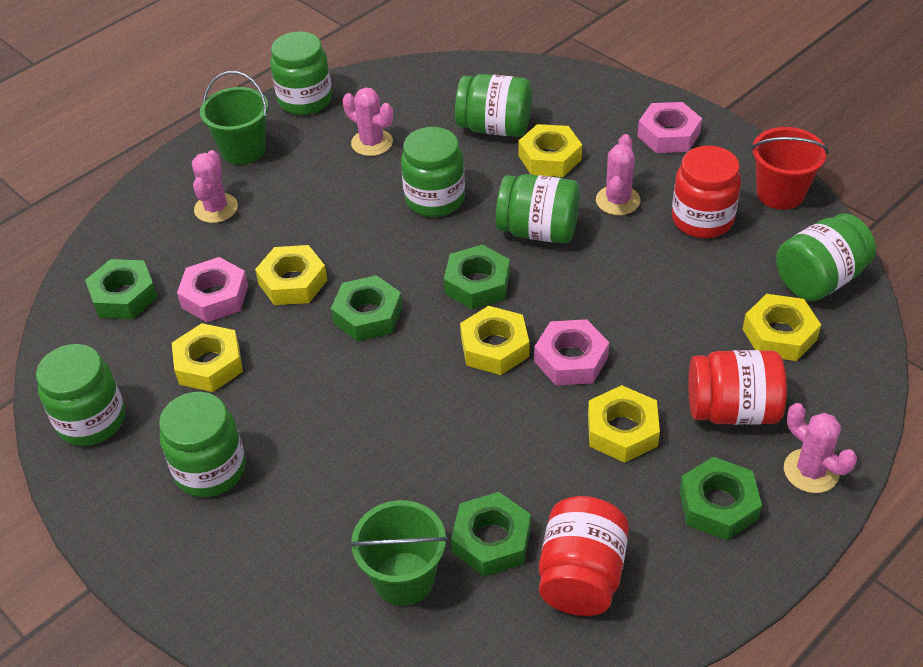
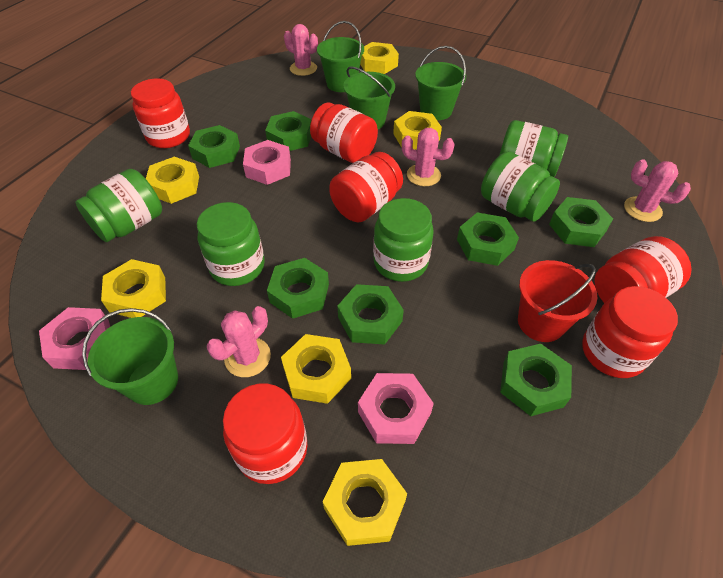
green bucket: [200,71,268,165] [350,500,448,606] = 2 -> [82,308,178,405] [317,21,364,92] [343,66,395,129] [415,46,466,120] = 4
green jar: [36,344,125,446] [159,392,246,497] [270,31,332,115] [401,127,465,217] [455,74,532,137] [496,174,580,244] [776,213,876,301] = 7 -> [76,169,162,242] [197,202,265,286] [373,198,434,282] [481,152,560,222] [500,120,568,177] = 5
green nut: [85,259,158,319] [331,275,403,342] [444,245,510,310] [451,492,531,577] [679,457,762,540] = 5 -> [188,125,240,168] [265,111,311,151] [267,258,329,319] [337,284,404,344] [457,212,519,266] [500,344,572,416] [549,197,613,247] = 7
red jar: [539,496,629,616] [672,146,741,238] [688,350,787,425] = 3 -> [131,78,190,148] [223,384,307,484] [310,102,378,163] [329,152,403,222] [582,286,678,378] [594,236,692,303] = 6

